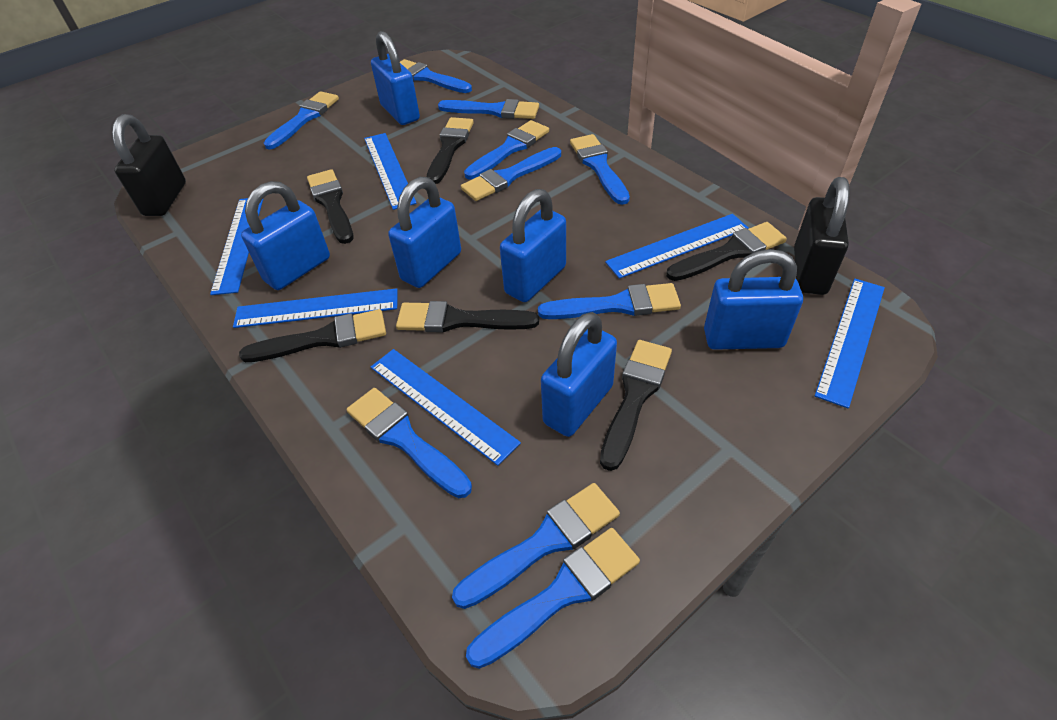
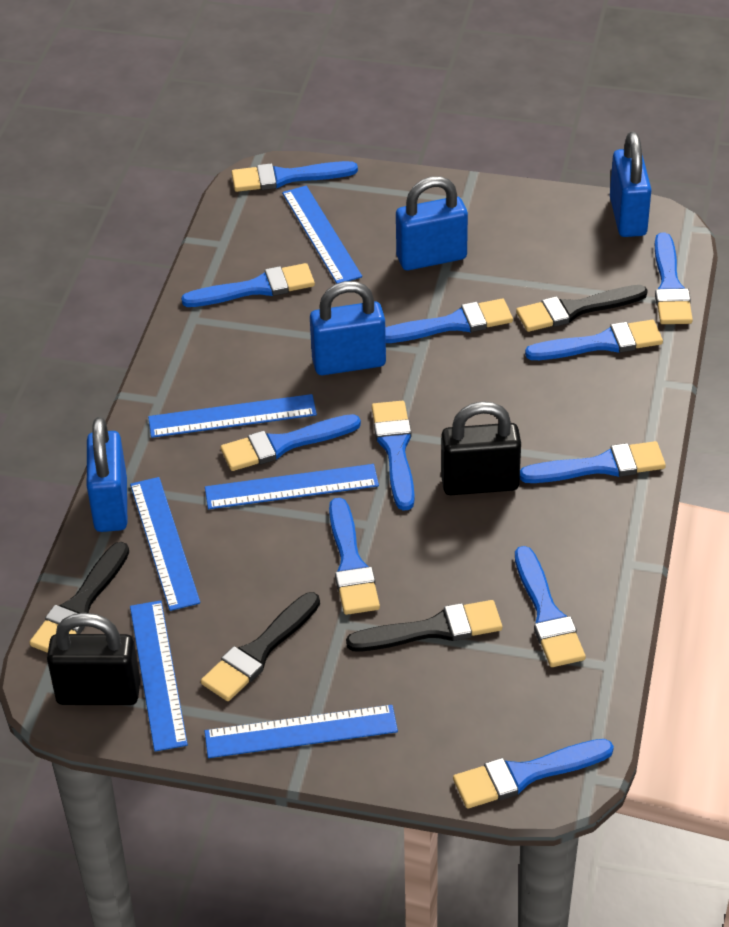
black brush: [239,309,386,362] [307,169,353,244] [396,301,539,332] [427,117,474,184] [600,340,672,471] [666,222,787,281] = 6 -> [29,542,129,653] [201,592,320,701] [346,600,502,651] [516,285,648,332] = 4
blue brush: [264,91,339,150] [347,388,472,498] [400,59,472,93] [438,99,539,119] [452,483,620,609] [461,147,561,201] [464,120,549,179] [466,528,640,669] [538,283,681,319] [570,134,630,205] = 10 -> [181,263,315,307] [221,414,361,471] [232,161,358,192] [329,498,380,615] [372,401,415,511] [385,299,513,343] [453,739,614,808] [515,546,586,667] [520,441,666,483] [525,320,663,360] [655,233,693,324] = 11
blue padlock: [241,181,330,290] [371,31,420,125] [388,177,461,288] [500,189,566,302] [541,312,617,437] [704,249,803,350] = 6 -> [87,417,127,532] [310,281,386,375] [396,176,468,270] [610,132,652,237] = 4

